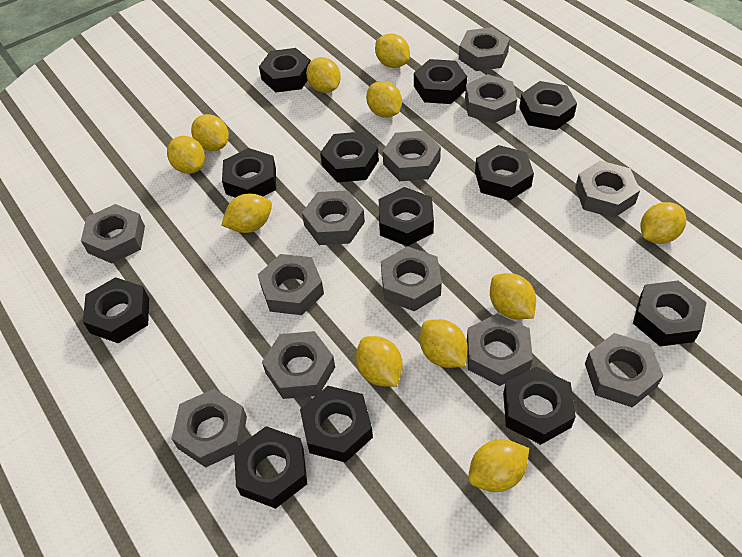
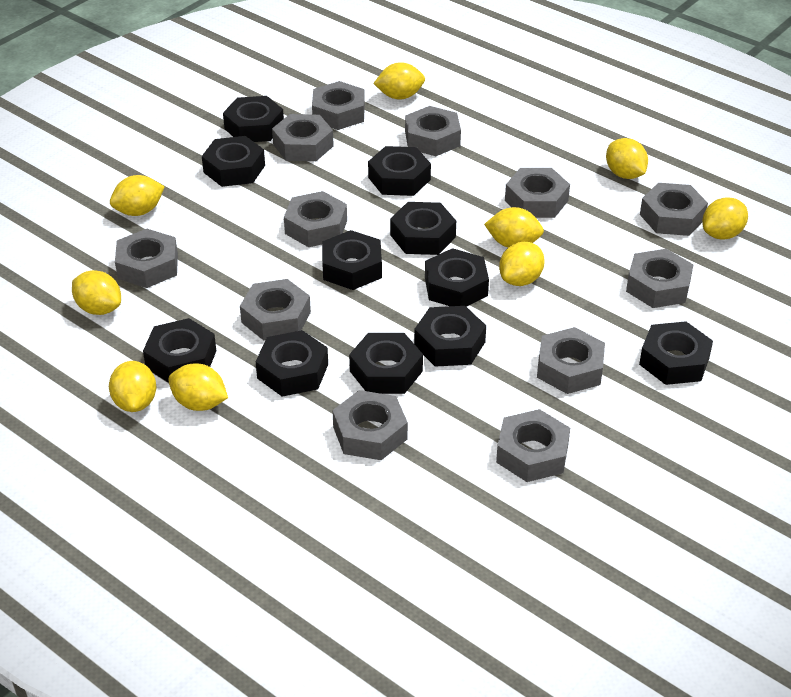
black nut: [83,277,149,343] [222,148,276,198] [234,426,307,509] [259,48,311,92] [300,386,373,463] [320,132,379,182] [379,187,434,246] [414,59,467,104] [475,145,534,201] [503,366,576,445] [519,81,577,130] [633,280,707,346] = 12 -> [143,318,216,383] [202,136,265,187] [223,96,284,142] [256,330,328,397] [322,230,382,290] [349,333,423,394] [368,146,431,196] [390,202,456,255] [414,306,486,367] [425,248,489,307] [639,321,713,385] = 11
yellow lemon: [167,136,205,174] [191,114,229,151] [221,194,272,233] [306,57,341,93] [356,336,403,387] [366,81,402,118] [375,34,410,68] [420,319,468,368] [468,439,529,492] [490,273,536,319] [641,202,686,244] = 11 -> [72,270,121,315] [109,361,156,412] [110,175,165,216] [168,364,228,411] [373,62,425,99] [484,207,544,247] [499,242,545,286] [606,138,648,179] [702,197,748,240] = 9

